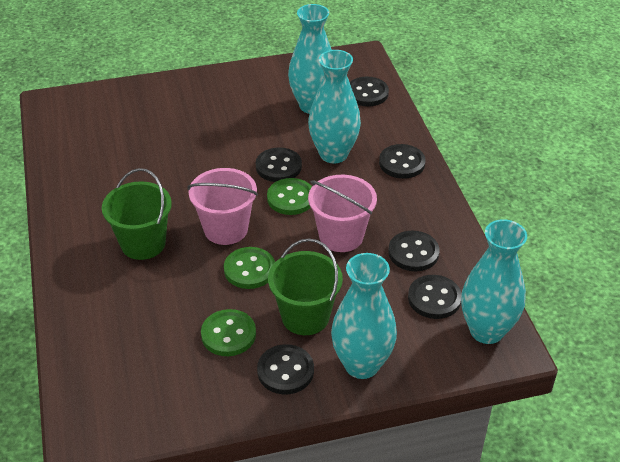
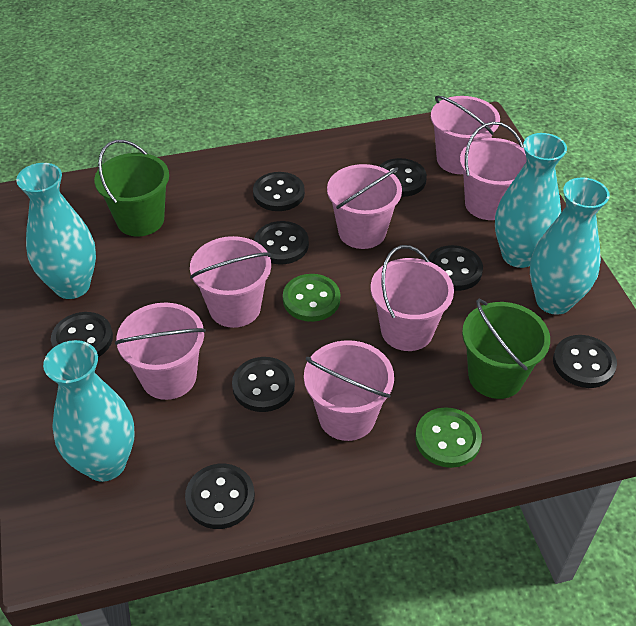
black button: [256,147,302,182] [257,344,314,394] [350,77,389,106] [379,144,426,179] [389,231,440,271] [408,275,461,319] = 6 -> [51,312,113,357] [185,464,255,529] [232,357,295,412] [253,172,305,211] [254,221,309,264] [379,158,427,197] [428,245,483,291] [553,335,617,388] = 8
green button: [201,309,256,356] [224,247,275,289] [267,178,312,215] = 3 -> [283,274,340,322] [415,407,482,468] = 2
pink bucket: [187,168,258,245] [308,175,377,252] = 2 -> [115,302,206,400] [190,236,271,328] [304,340,394,441] [327,164,402,249] [371,245,454,351] [431,96,500,174] [460,122,527,220] = 7

